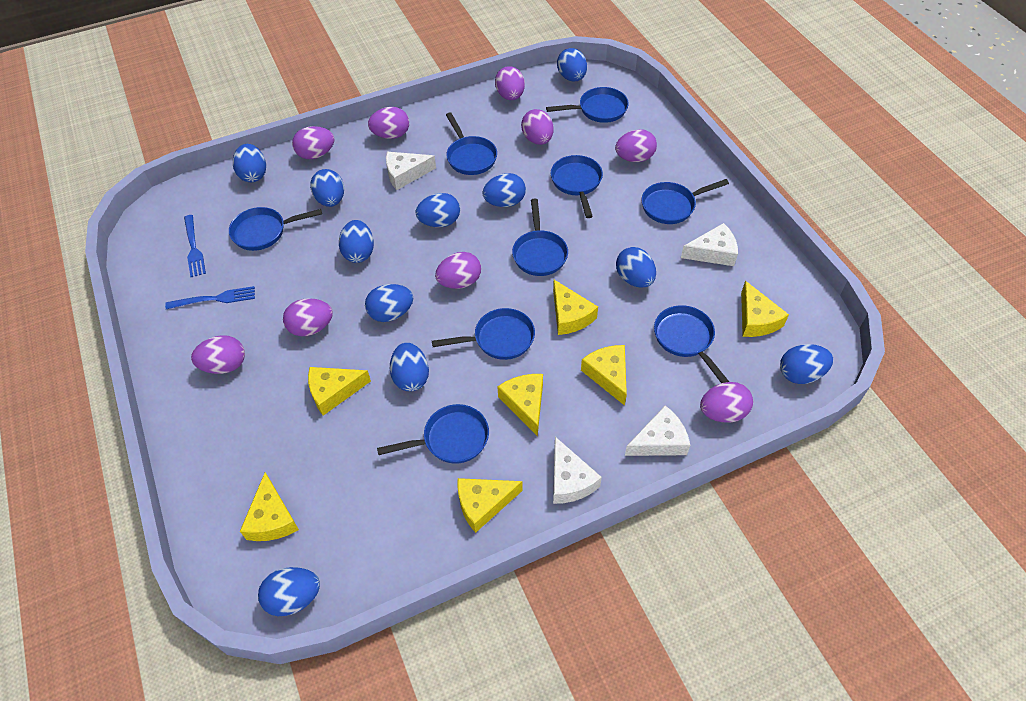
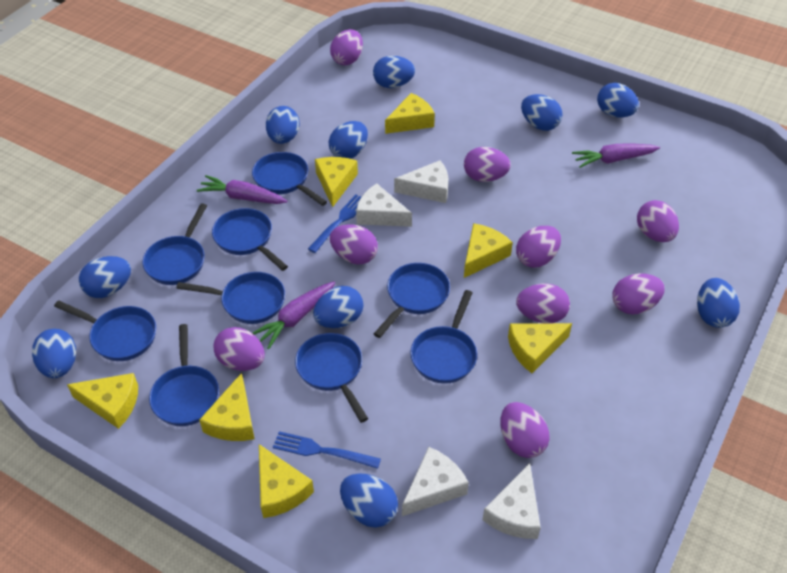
blue egg: [233,144,266,182] [258,567,320,616] [310,169,344,207] [339,220,374,263] [365,284,413,322] [390,343,429,391] [416,193,460,227] [482,173,526,207] [557,48,587,81] [616,247,656,288] [780,344,833,384] = 11 -> [32,329,76,378] [79,256,131,298] [266,106,300,144] [313,286,364,328] [329,121,368,159] [340,474,398,528] [373,56,415,88] [521,94,563,131] [597,83,639,117] [697,278,740,328] = 10
purple carrot: none = 0 -> [197,175,287,204] [252,281,335,349] [572,144,660,168] = 3

